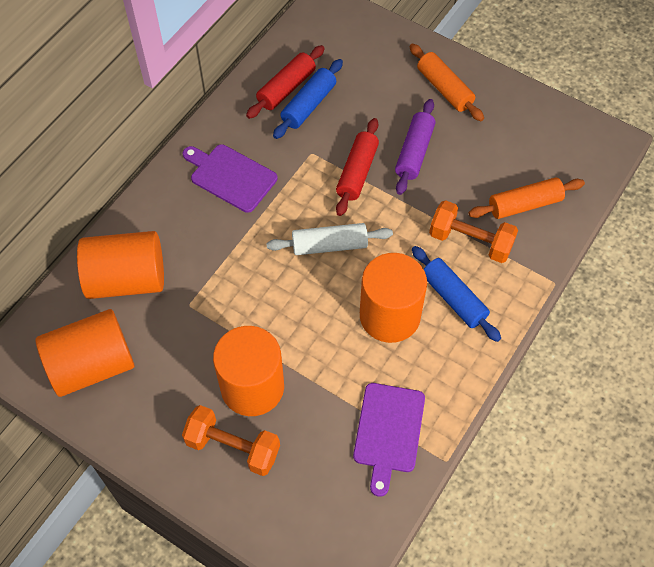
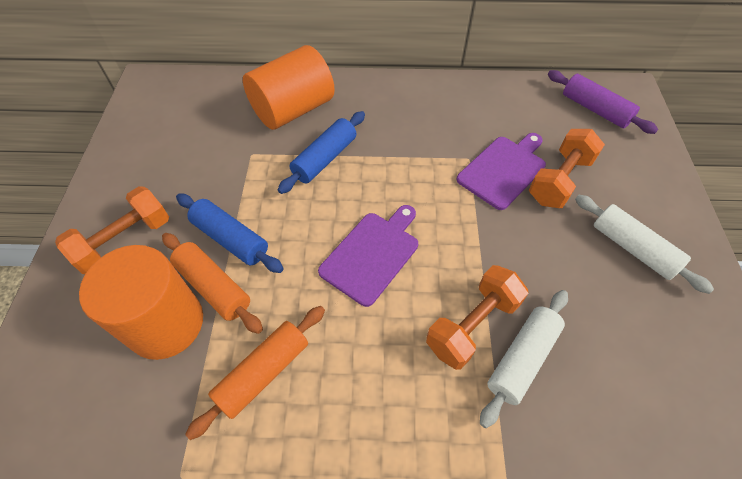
orange cylinder: [36,309,134,397] [77,231,164,299] [213,326,284,416] [360,253,427,343] = 4 -> [79,245,203,360] [243,45,335,130] = 2
orange dumbbell: [182,405,280,476] [429,200,518,263] = 2 -> [55,186,169,274] [426,265,529,370] [529,129,605,208] = 3
red rolling pin: [246,45,325,119] [336,118,379,216] = 2 -> none = 0
white rolling pin: [266,223,393,255] = 1 -> [480,290,568,428] [575,195,714,294] = 2

